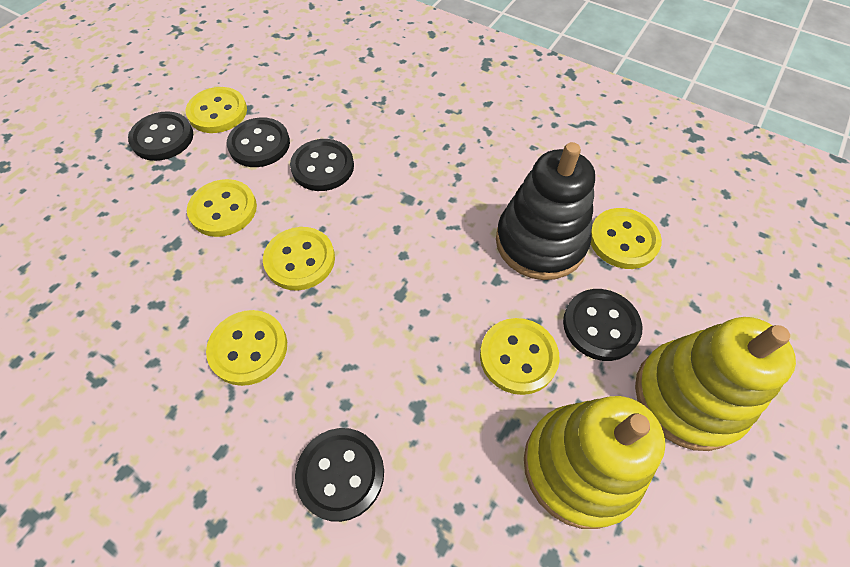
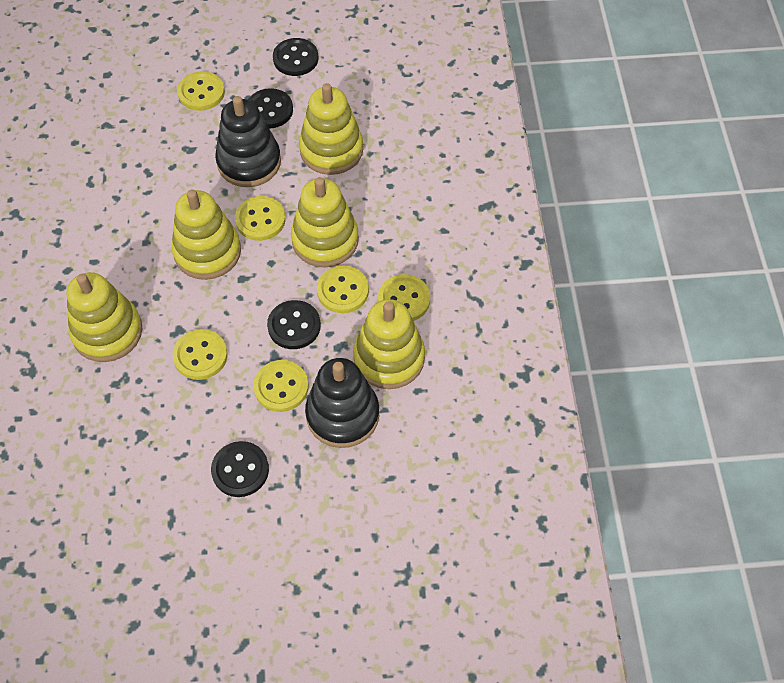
black button: [128,111,193,161] [227,117,290,167] [290,139,354,191] [295,428,384,522] [563,289,642,361] = 5 -> [211,441,269,497] [248,88,293,128] [267,300,321,349] [273,38,319,76] = 4
black stacking toy: [496,142,595,280] = 1 -> [215,96,281,187] [305,358,379,448] = 2
yellow stacking toy: [524,396,665,529] [635,317,796,451] = 2 -> [67,272,143,362] [171,190,241,280] [291,177,359,267] [299,83,363,175] [353,299,425,389] = 5

